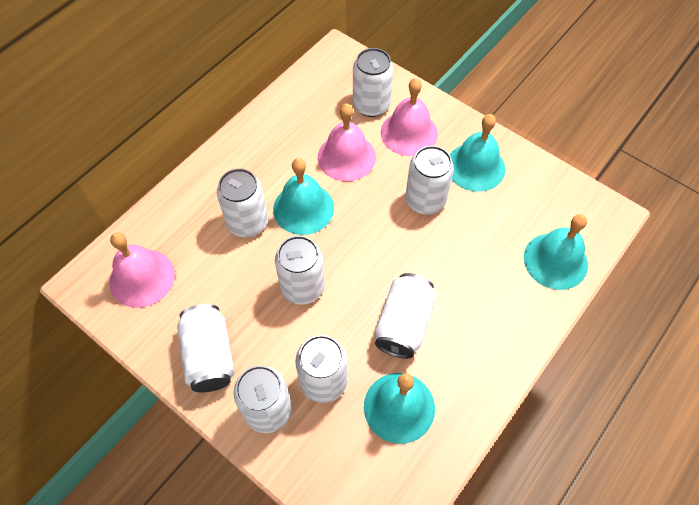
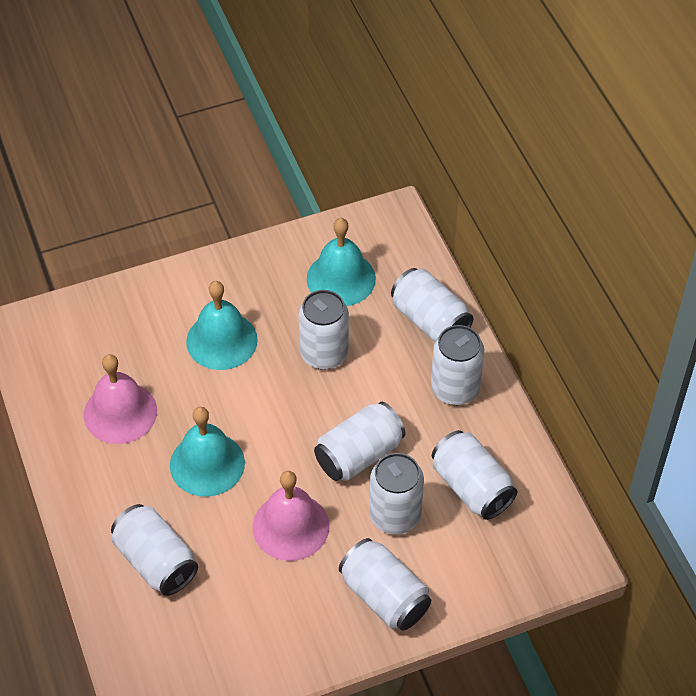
pink bell: [109,232,175,308] [318,103,376,181] [381,78,438,156] = 3 -> [84,354,157,444] [253,471,330,561] = 2
turquoise bell: [273,158,334,235] [364,373,435,444] [450,114,505,192] [524,214,588,290] = 4 -> [170,407,245,497] [186,281,258,370] [307,218,376,306] = 3

